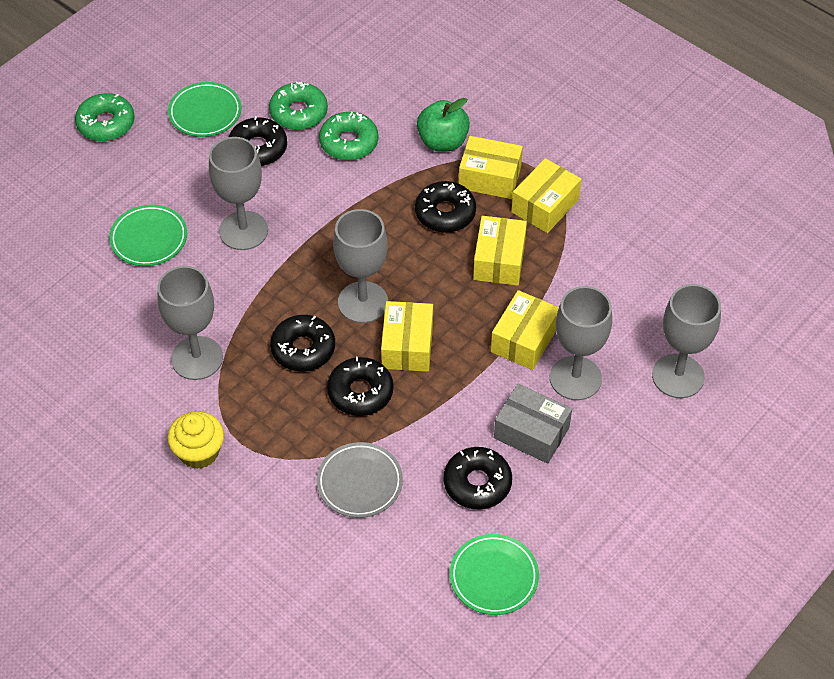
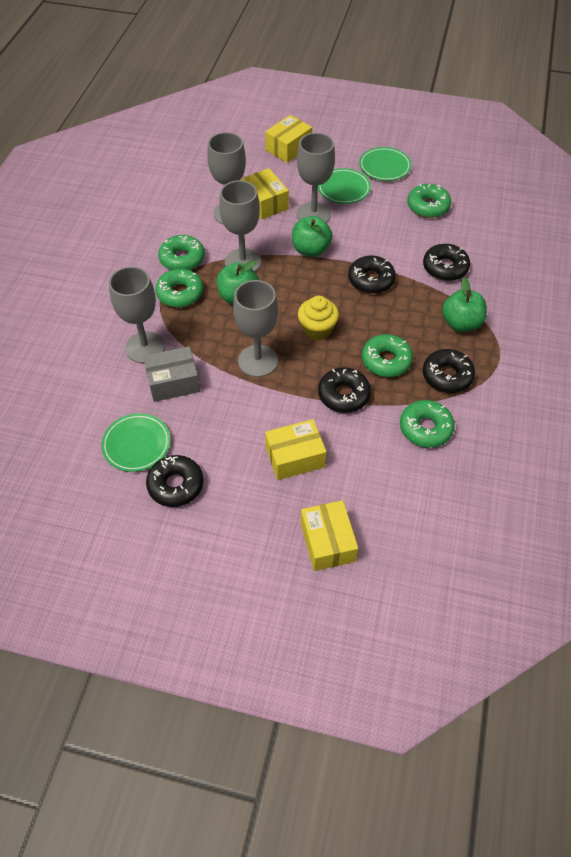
green apple: [417,98,470,152] = 1 -> [216,261,259,304] [292,216,333,257] [442,277,487,332] = 3
green donut: [75,93,135,141] [269,82,328,130] [319,112,378,161] = 3 -> [155,269,203,307] [158,235,205,270] [362,334,413,377] [400,400,455,448] [407,184,451,218] = 5
grey plate: [317,442,403,518] = 1 -> none = 0
yellow box: [381,301,433,372] [459,136,523,199] [473,216,527,286] [491,290,559,370] [511,158,581,233] = 5 -> [242,168,289,220] [265,115,312,163] [265,419,327,480] [301,500,358,571] = 4

